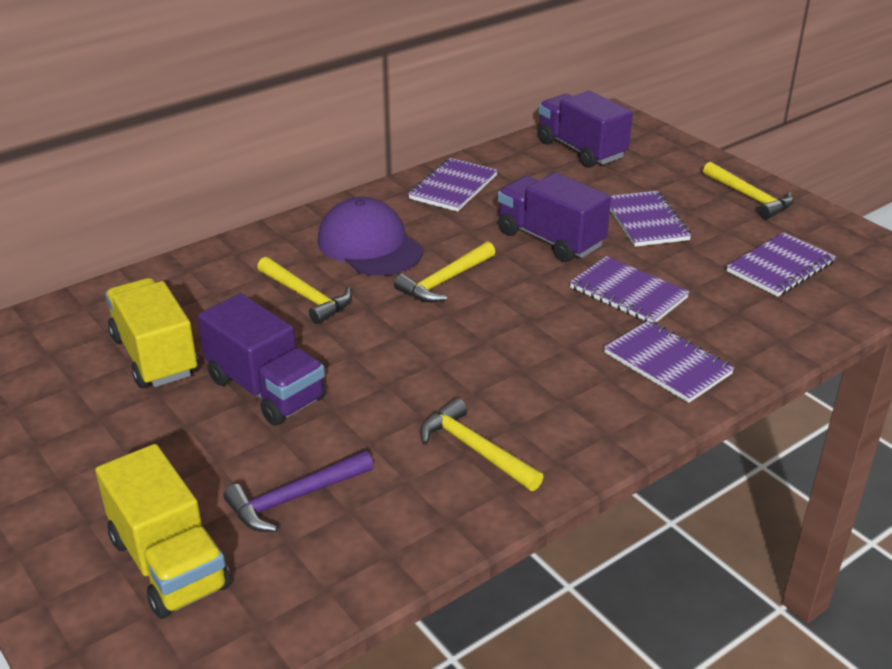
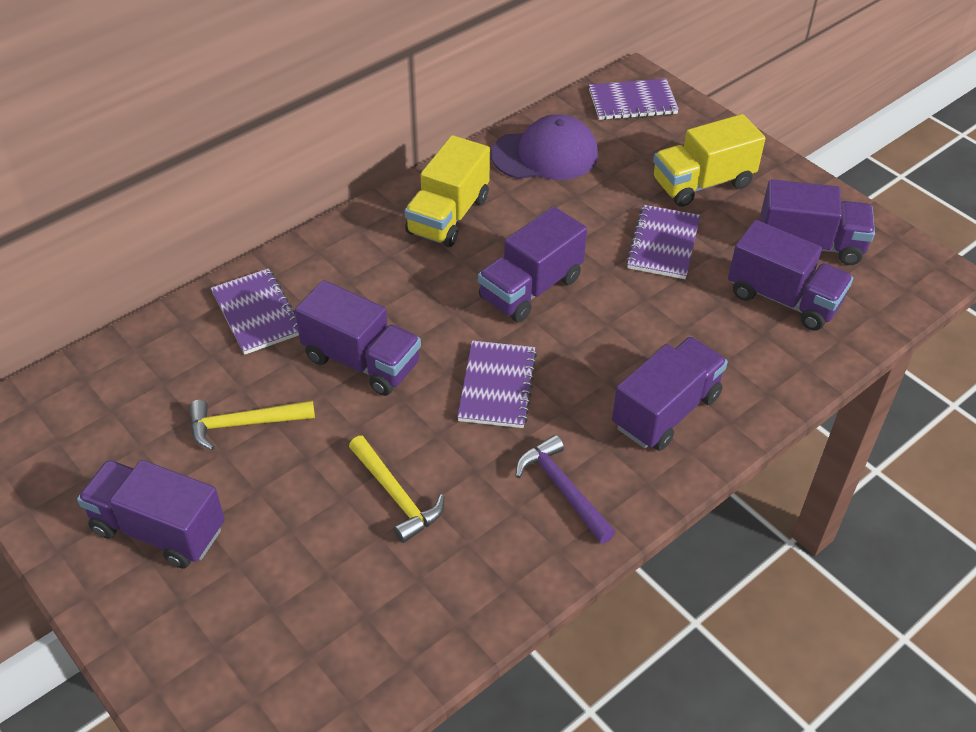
purple notebook: [408,158,498,212] [570,256,689,322] [604,320,734,403] [610,191,691,247] [727,232,836,297] = 5 -> [211,268,299,355] [457,341,537,428] [589,79,679,120] [626,205,700,279] = 4
purple truck: [198,293,326,425] [498,172,611,262] [538,90,633,168] = 3 -> [77,460,225,568] [295,280,421,396] [478,206,587,322] [612,337,728,451] [728,220,853,331] [761,179,875,265] = 6
yellow hammer: [257,257,352,324] [394,241,495,302] [420,398,544,491] [703,162,794,219] = 4 -> [189,400,315,450] [349,436,444,543] = 2

